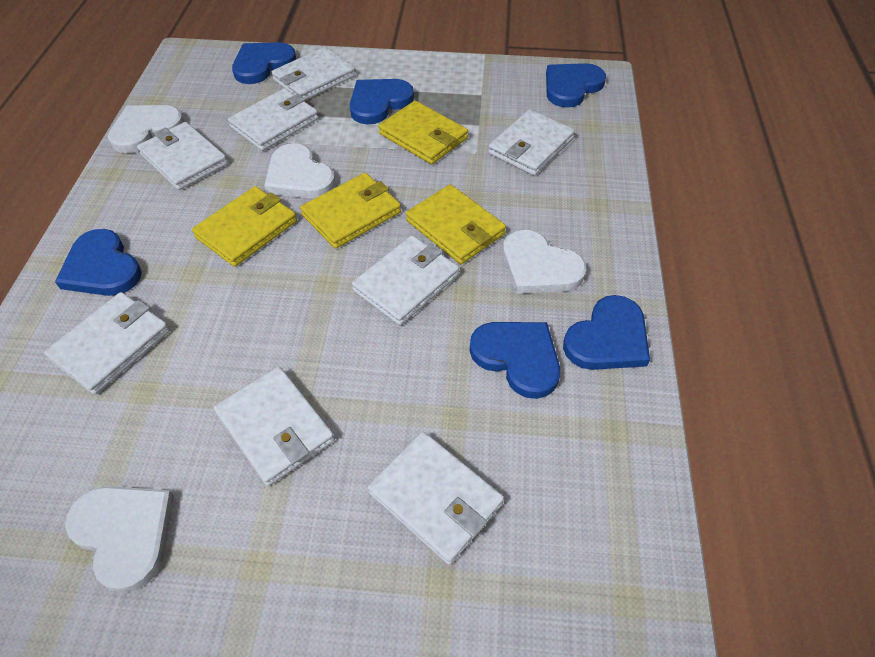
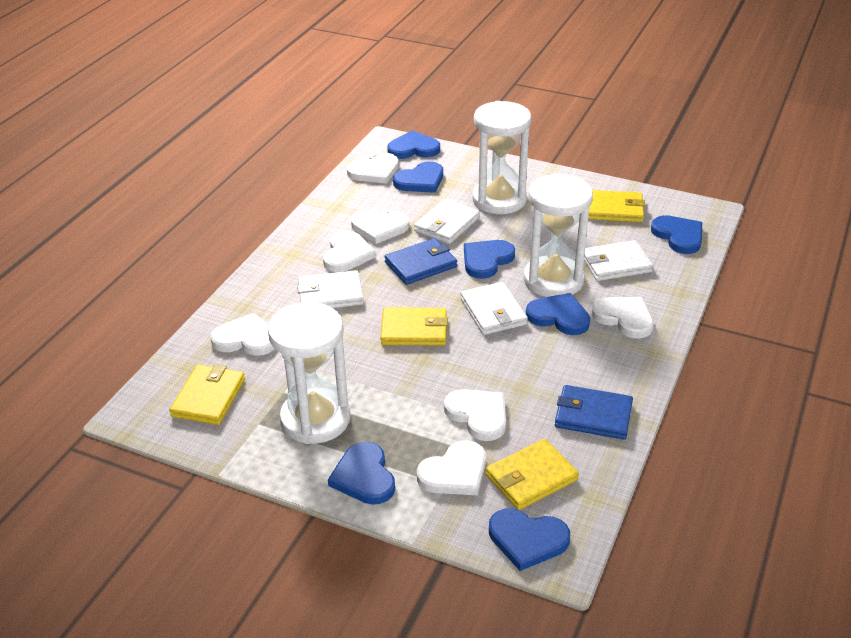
blue heart: [55,229,142,296] [232,42,296,84] [350,79,414,125] [469,322,560,399] [546,63,606,108] [563,295,650,370] = 6 -> [328,442,395,505] [387,131,440,159] [393,161,443,193] [464,240,515,279] [489,508,570,571] [526,293,590,335] [651,215,702,254] = 7
blue wallet: none = 0 -> [384,238,457,285] [555,385,633,440] = 2
white heart: [65,486,174,593] [108,105,184,153] [264,143,335,198] [503,230,586,294] = 4 -> [210,313,275,356] [323,231,376,272] [347,153,399,184] [351,210,409,244] [417,440,486,495] [444,389,506,441] [592,297,654,339] = 7
white hourglass: none = 0 -> [268,302,350,444] [472,101,532,214] [524,173,593,297] = 3
white wallet: [44,292,170,395] [137,122,228,190] [214,367,335,486] [228,88,318,151] [272,47,356,100] [352,235,459,325] [368,432,504,565] [488,109,575,176] = 8 -> [297,270,364,308] [414,199,480,244] [460,282,528,335] [584,240,653,281] = 4

